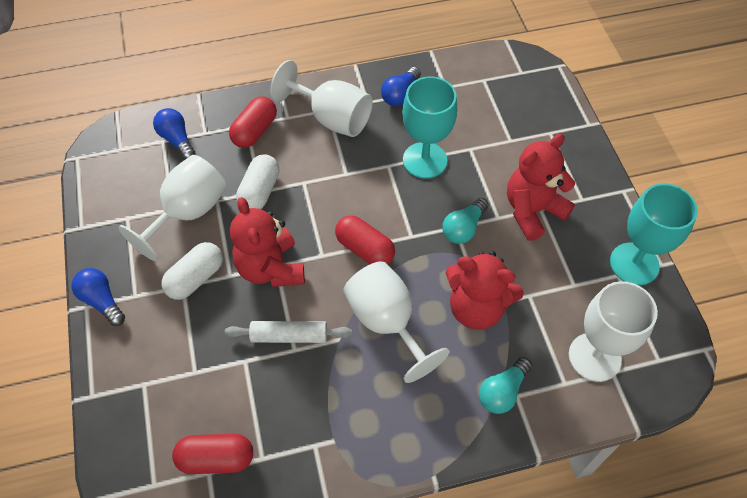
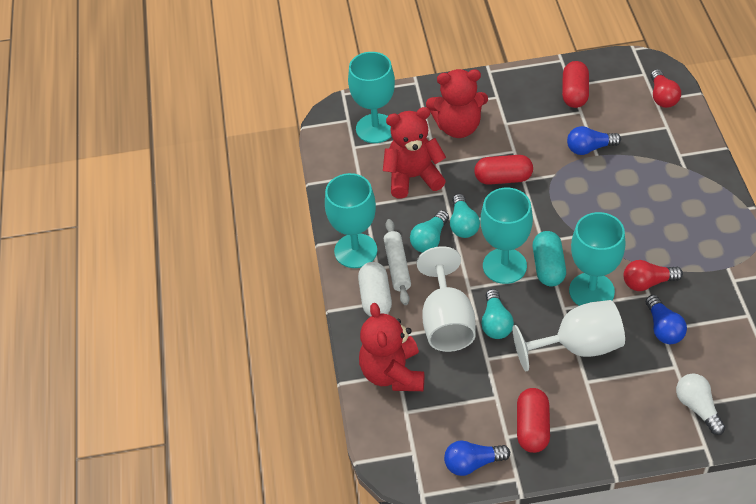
red light bulb: none = 0 -> [624,260,683,291] [651,69,681,108] = 2
turquoise capsule: none = 0 -> [533,231,566,286] = 1
turquoise goblet: [402,76,457,179] [610,184,698,285] = 2 -> [325,173,377,268] [348,52,395,143] [481,188,533,284] [569,212,625,306] = 4
turquoise light bulb: [442,198,488,244] [479,357,532,414] = 2 -> [410,210,449,253] [450,194,480,238] [481,289,514,339] = 3
white capsule: [161,242,223,300] [236,154,279,209] = 2 -> [358,262,392,317] = 1
white goblet: [119,155,227,261] [270,60,373,137] [343,261,450,383] [569,281,658,382] = 4 -> [417,246,476,352] [513,300,625,371] = 2
white light bulb: none = 0 -> [676,374,726,435] = 1

